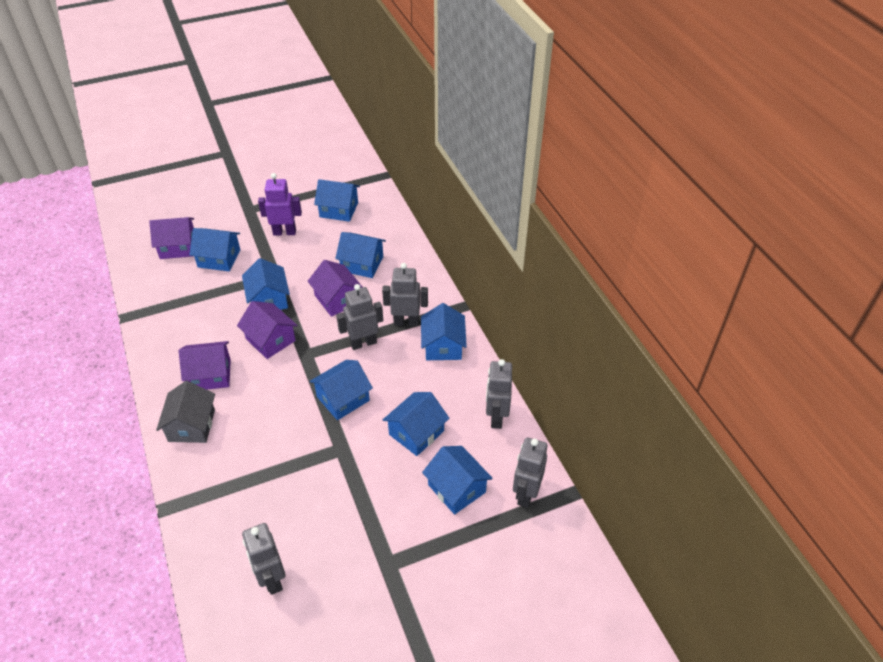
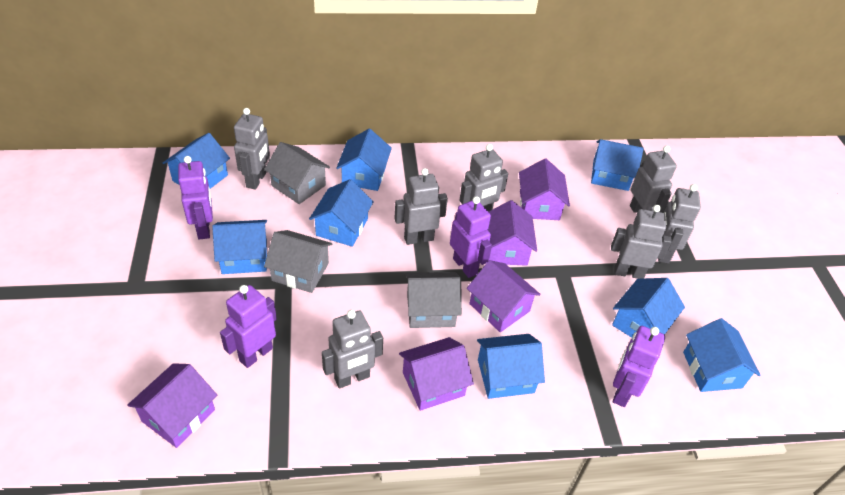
grey house: [156,381,215,443] = 1 -> [264,142,330,204] [264,230,332,293] [405,272,462,328] = 3
grey robot: [242,523,286,595] [336,284,383,350] [382,263,428,326] [486,359,512,429] [513,437,547,508] = 5 -> [234,108,270,190] [322,310,383,389] [394,168,448,245] [460,144,508,212] [611,205,672,279] [630,146,677,213] [658,184,701,263] = 7
purple house: [149,217,194,259] [179,341,231,390] [237,301,298,359] [308,260,362,317] = 4 -> [128,363,217,448] [399,337,474,411] [467,260,541,332] [487,200,537,266] [519,159,570,220] = 5
purple robot: [258,173,302,236] = 1 -> [178,156,213,239] [220,285,277,368] [450,196,492,278] [613,326,665,407] = 4

